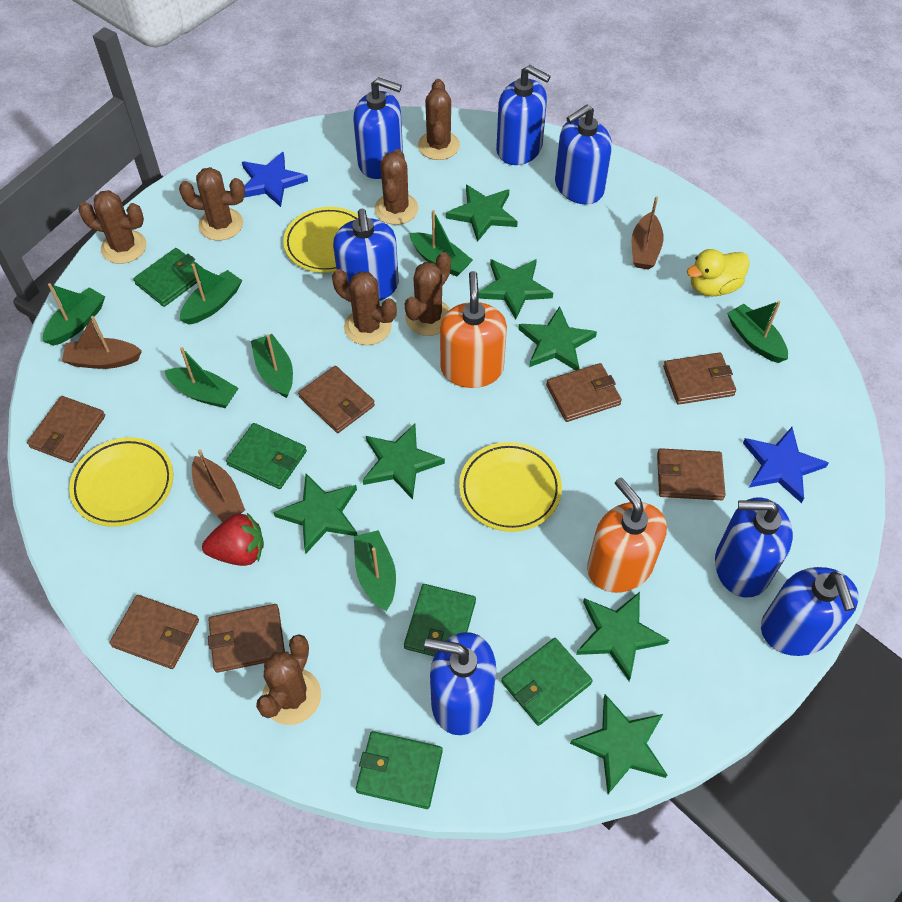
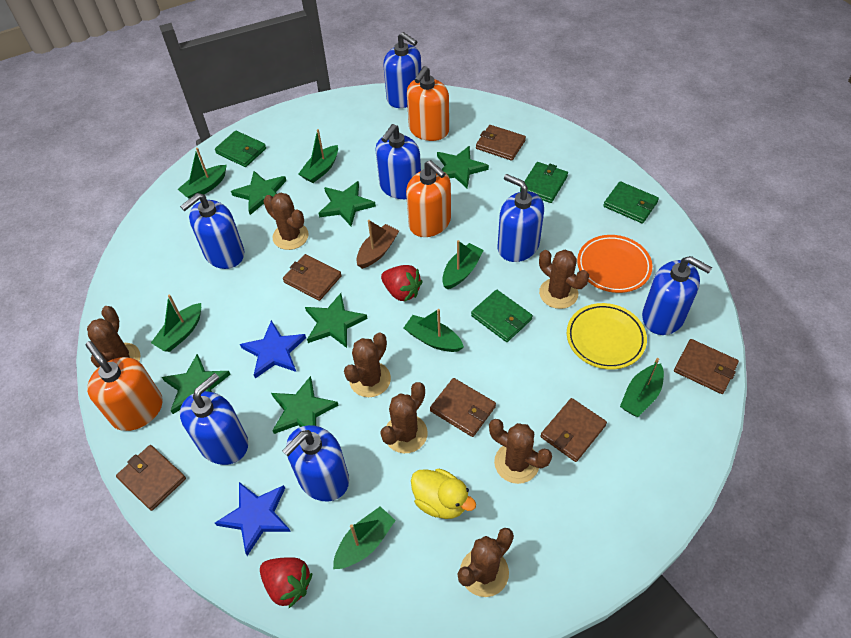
brown boat: [62,316,142,369] [192,449,245,522] [632,196,664,270] = 3 -> [356,220,399,269] = 1
brown wallet: [27,396,105,463] [109,595,199,669] [208,604,285,673] [298,366,375,433] [546,363,622,422] [657,448,725,500] [663,352,736,404] = 7 -> [116,445,186,511] [283,254,342,301] [430,378,496,437] [476,125,526,161] [540,398,607,462] [674,339,739,394] = 6
green star: [273,474,357,554] [363,424,445,500] [446,185,518,242] [478,259,553,320] [518,306,597,370] [570,694,667,794] [576,592,669,681] = 7 -> [162,354,231,414] [231,171,286,215] [271,376,339,434] [305,293,367,348] [319,181,376,226] [437,146,489,188] = 6
green wallet: [133,248,204,307] [226,423,307,489] [356,731,443,809] [404,584,476,656] [501,638,593,726] = 5 -> [215,130,266,167] [471,290,533,342] [520,162,568,203] [603,181,659,223] = 4
orange plate: none = 0 -> [577,235,652,293] = 1
orange soap dispenser: [440,271,507,388] [587,478,667,593] = 2 -> [85,341,163,431] [406,160,451,237] [407,66,449,141] = 3
red strawberry: [202,513,264,566] = 1 -> [260,558,313,608] [381,265,422,302] = 2
yellow plate: [69,437,173,527] [283,207,358,273] [459,442,562,532] = 3 -> [567,303,647,369] = 1

